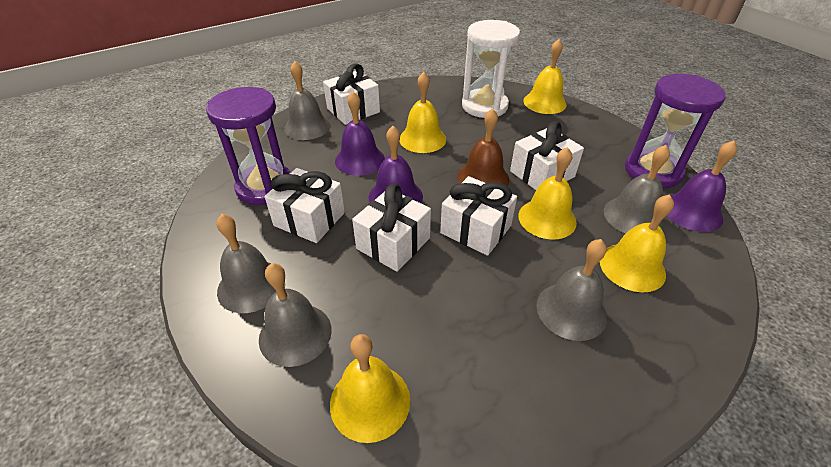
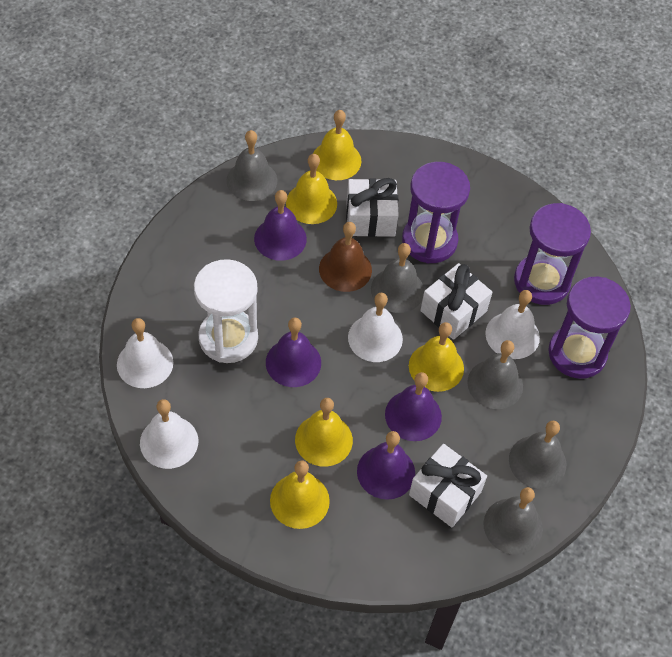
purple bell: [335,91,385,176] [369,126,423,203] [667,140,737,232] = 3 -> [254,190,307,261] [266,317,321,387] [357,431,415,500] [385,372,442,441] = 4
purple hourglass: [206,87,291,205] [625,74,726,188] = 2 -> [402,162,470,264] [514,203,591,305] [548,277,631,379] = 3
white bell: none = 0 -> [117,318,173,388] [140,399,198,469] [348,293,403,362] [485,290,540,359] = 4
white gift: [265,168,345,243] [323,63,380,125] [352,184,431,272] [440,176,517,256] [510,121,584,190] = 5 -> [346,178,399,237] [409,444,487,527] [420,263,492,340] = 3

